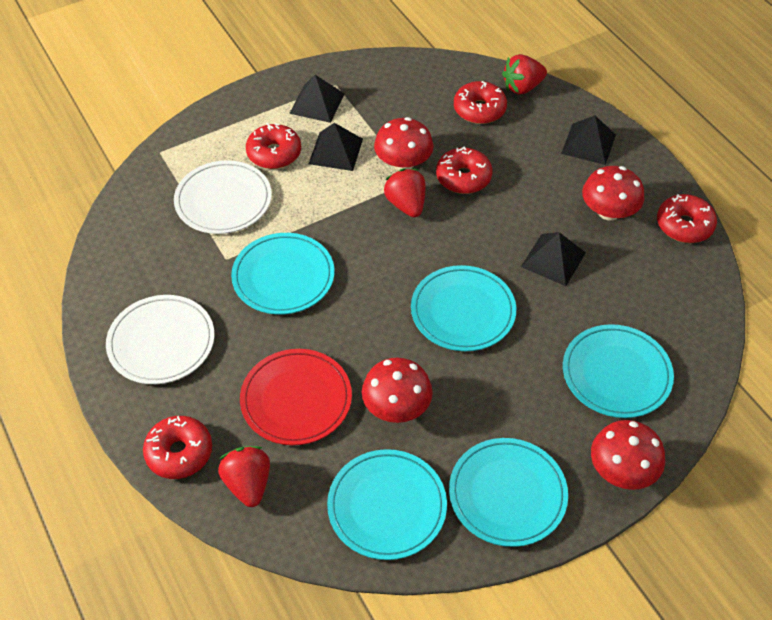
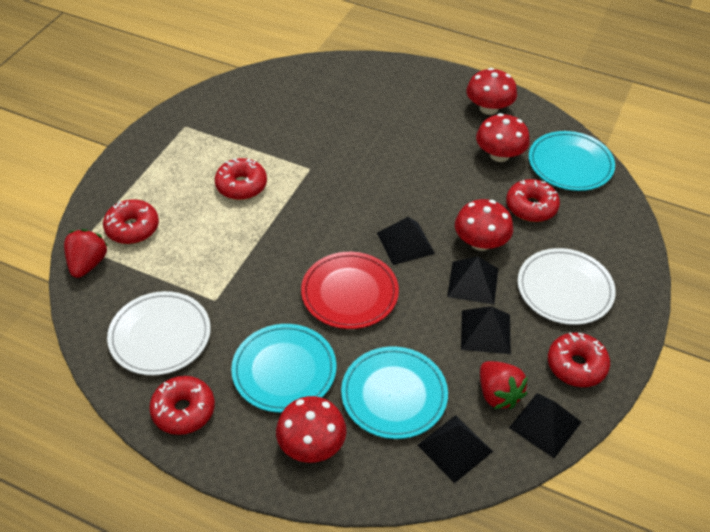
black pyramid: [289,75,344,123] [309,123,363,171] [521,232,586,286] [561,115,616,165] = 4 -> [377,217,435,265] [417,415,493,483] [447,256,498,304] [461,306,511,354] [509,393,582,458] = 5
red strawberry: [218,446,270,507] [384,168,425,217] [502,54,547,95] = 3 -> [64,229,108,278] [480,361,528,409] = 2
turquoise plate: [231,233,334,315] [327,449,447,560] [411,265,516,351] [449,438,568,547] [563,324,674,418] = 5 -> [231,324,337,413] [341,346,448,439] [529,131,615,191] = 3

